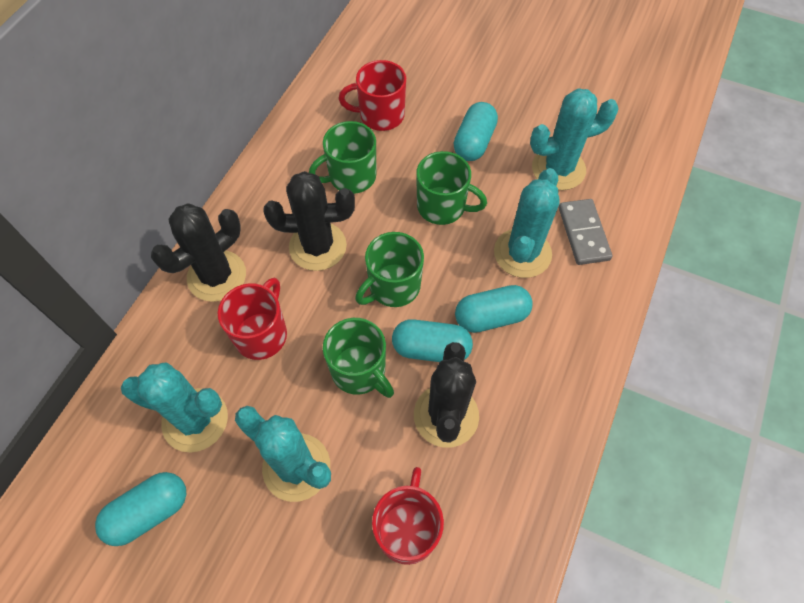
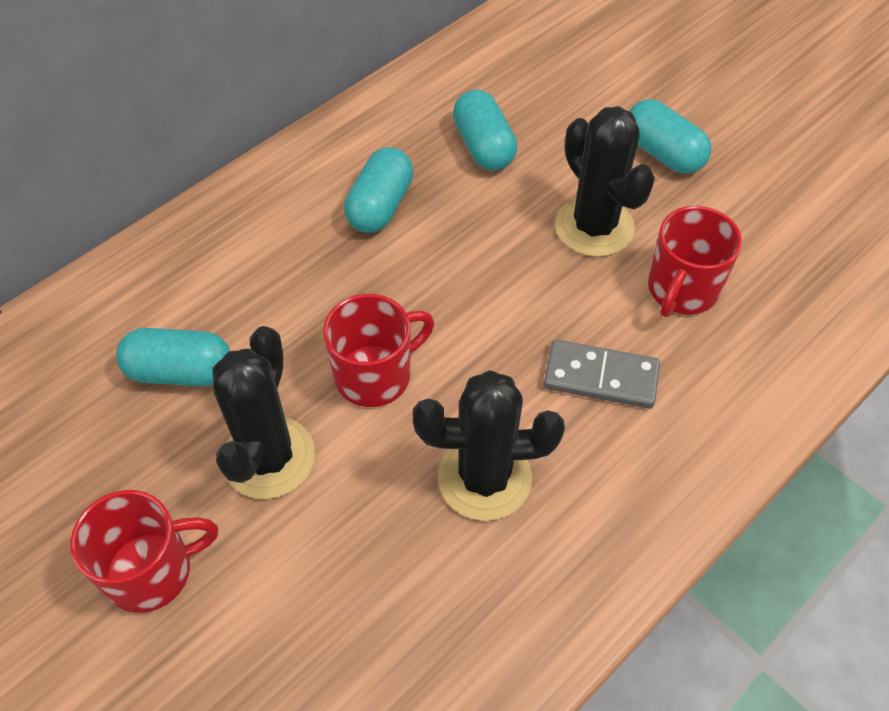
green mug: [309,121,376,194] [323,318,394,398] [355,232,424,307] [416,151,487,225] = 4 -> none = 0
turquoise cactus: [121,362,228,453] [235,406,331,502] [494,168,560,278] [530,88,619,190] = 4 -> none = 0

